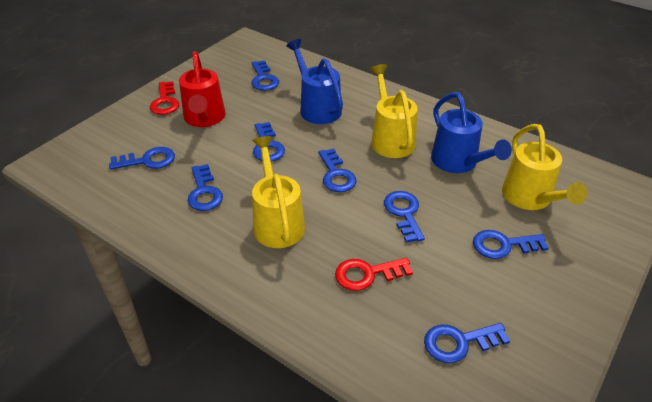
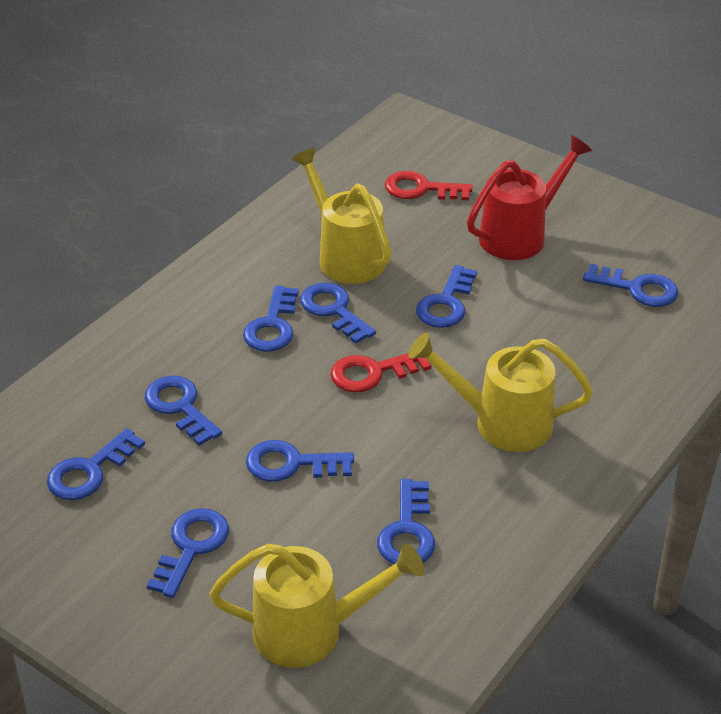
blue key: [109,147,175,170] [187,164,223,211] [252,60,279,91] [253,122,285,162] [318,148,357,192] [384,191,425,243] [424,323,510,363] [473,230,549,259] = 8 -> [47,428,145,500] [145,375,222,446] [147,508,229,598] [243,285,299,352] [246,440,354,482] [300,283,376,344] [377,479,435,564] [416,265,477,328] [583,264,678,307] = 9
blue watering can: [286,39,343,124] [431,92,512,173] = 2 -> none = 0

